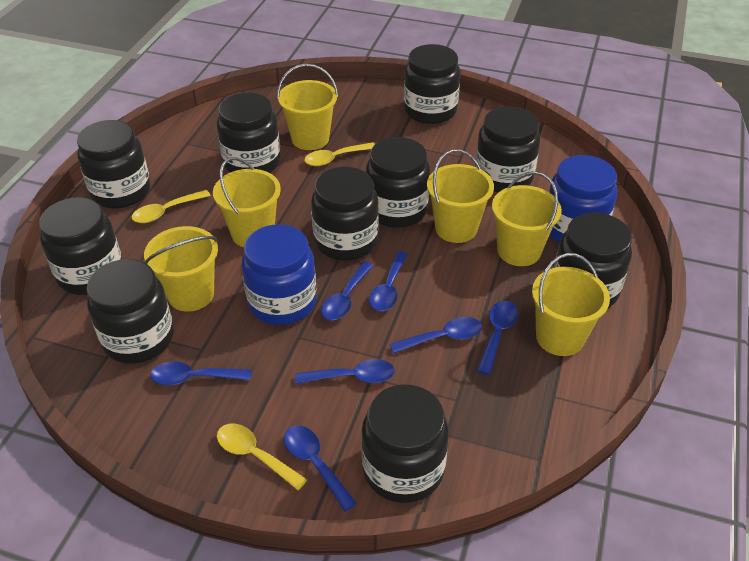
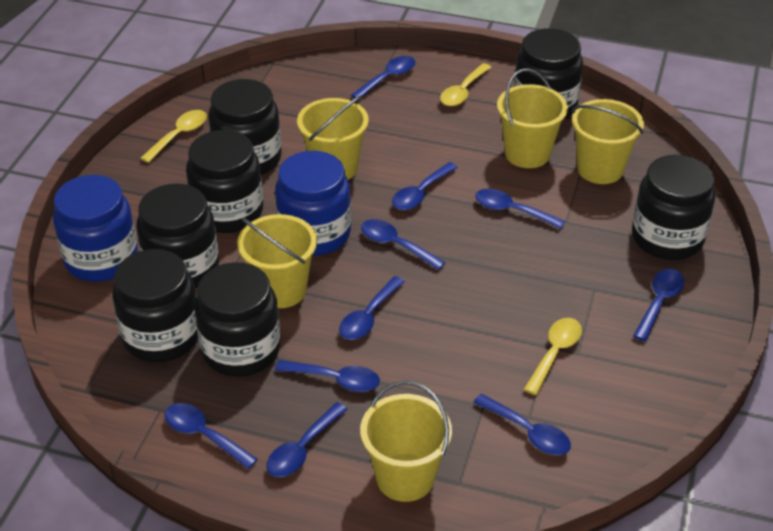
black jar: [39,197,122,295] [77,120,150,209] [87,259,174,364] [217,93,281,173] [311,167,379,261] [361,384,449,503] [366,137,430,228] [404,44,460,124] [475,106,540,193] [554,212,632,308] = 10 -> [112,249,198,362] [137,184,219,288] [186,130,263,233] [195,262,280,377] [208,79,281,175] [514,28,583,120] [632,155,715,260] = 7
blue spoon: [150,361,251,385] [284,425,357,511] [295,359,395,384] [321,261,374,320] [369,251,408,311] [390,317,482,354] [477,301,518,375] = 7 -> [164,403,258,469] [266,402,348,477] [275,360,380,392] [339,276,405,340] [351,56,416,98] [361,219,446,270] [392,162,458,210] [473,394,571,455] [475,189,565,229] [633,269,684,341] = 10
yellow bucket: [144,226,218,312] [213,157,281,247] [277,64,338,150] [427,149,494,243] [492,172,562,266] [532,253,610,356] = 6 -> [237,214,317,308] [297,95,369,180] [360,380,452,502] [497,68,568,168] [572,99,644,184] = 5

